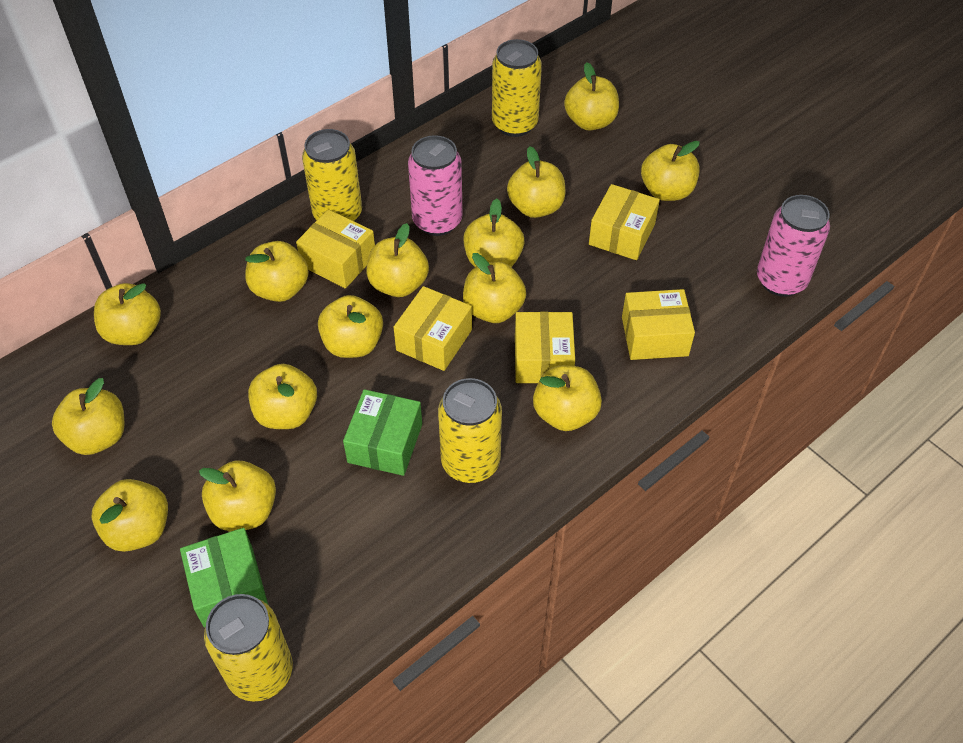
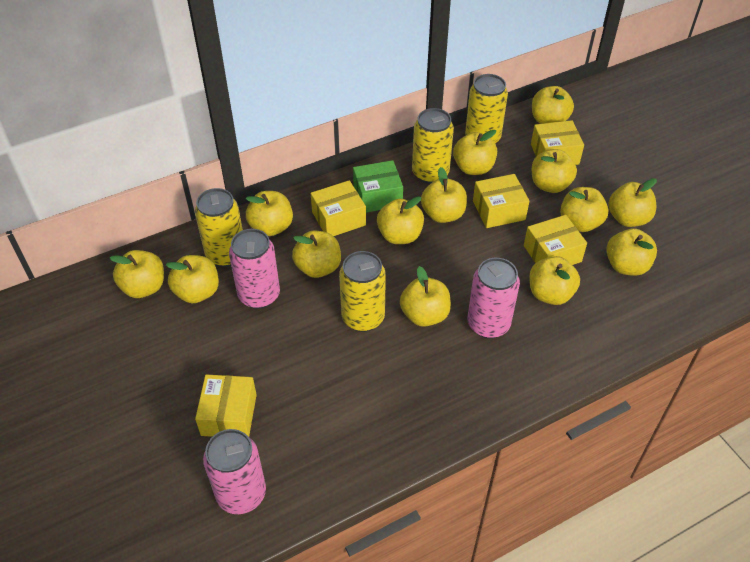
green box: [180,528,268,628] [343,389,422,476] = 2 -> [353,160,403,213] = 1
pink can: [408,135,463,236] [757,195,830,297] = 2 -> [203,429,266,514] [229,229,280,309] [467,258,520,339] = 3

